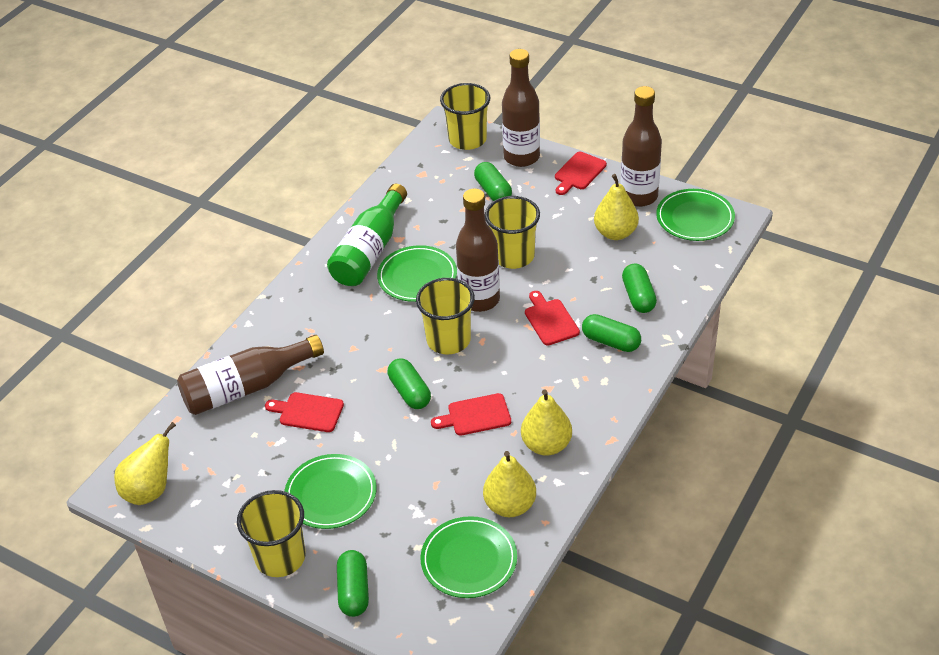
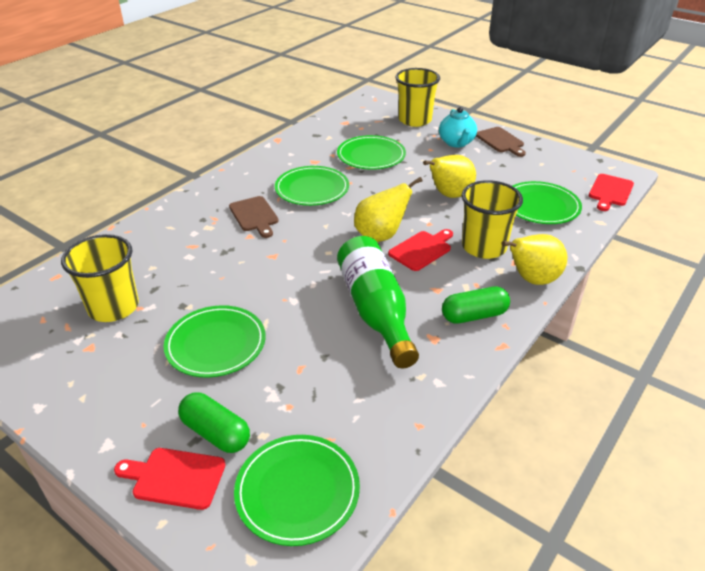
brown bottle: [177,335,324,415] [456,188,500,312] [502,49,540,167] [620,86,662,207] = 4 -> none = 0
brown cutting board: none = 0 -> [229,196,279,238] [476,127,526,157] = 2
green capsule: [337,550,369,617] [388,358,431,409] [474,162,512,201] [582,314,641,352] [622,264,657,313] = 5 -> [178,393,250,453] [442,286,510,324] = 2
green plate: [284,454,377,529] [377,245,457,302] [421,516,517,598] [656,189,735,241] = 4 -> [164,305,266,378] [234,435,360,546] [275,166,349,206] [337,135,406,170] [512,181,582,224] = 5
red cutting board: [265,392,344,432] [431,393,511,436] [525,291,580,346] [555,152,607,195] = 4 -> [114,448,226,510] [388,229,453,271] [589,174,634,211] = 3
turquoise teapot: none = 0 -> [439,107,477,148] = 1
yellow cup: [237,490,306,577] [416,278,475,354] [440,83,490,150] [485,196,540,269] = 4 -> [61,234,139,322] [395,68,440,127] [462,180,523,259] = 3
yellow pear: [114,422,176,505] [483,451,536,517] [521,390,572,455] [594,174,639,240] = 4 -> [354,177,422,242] [423,155,476,198] [502,234,567,285] = 3

